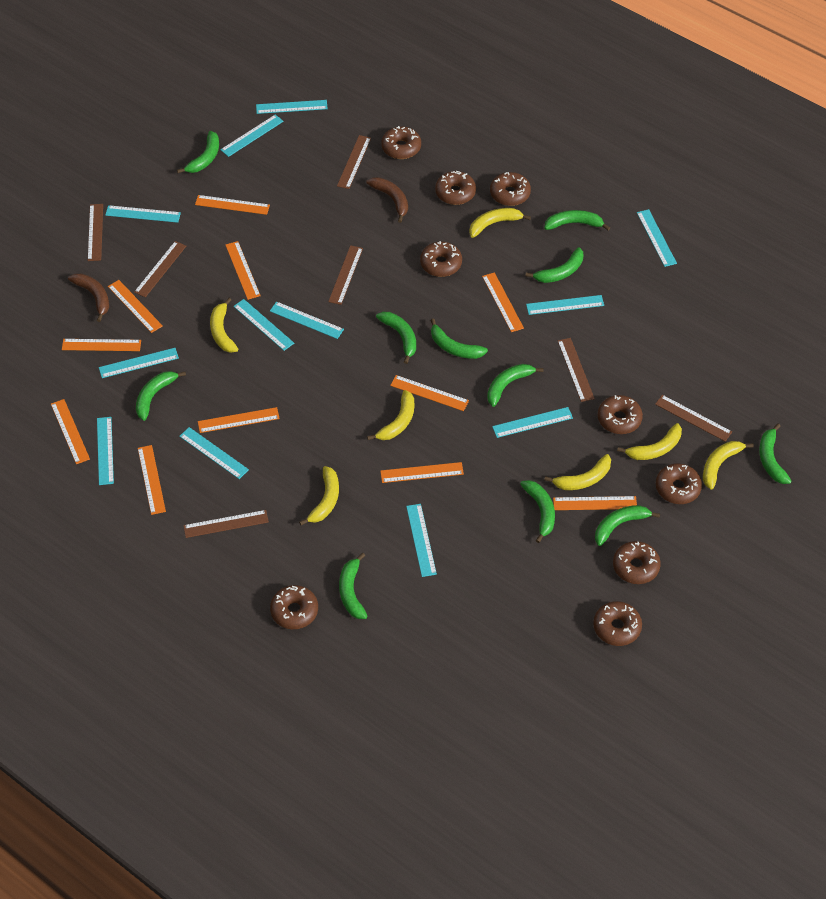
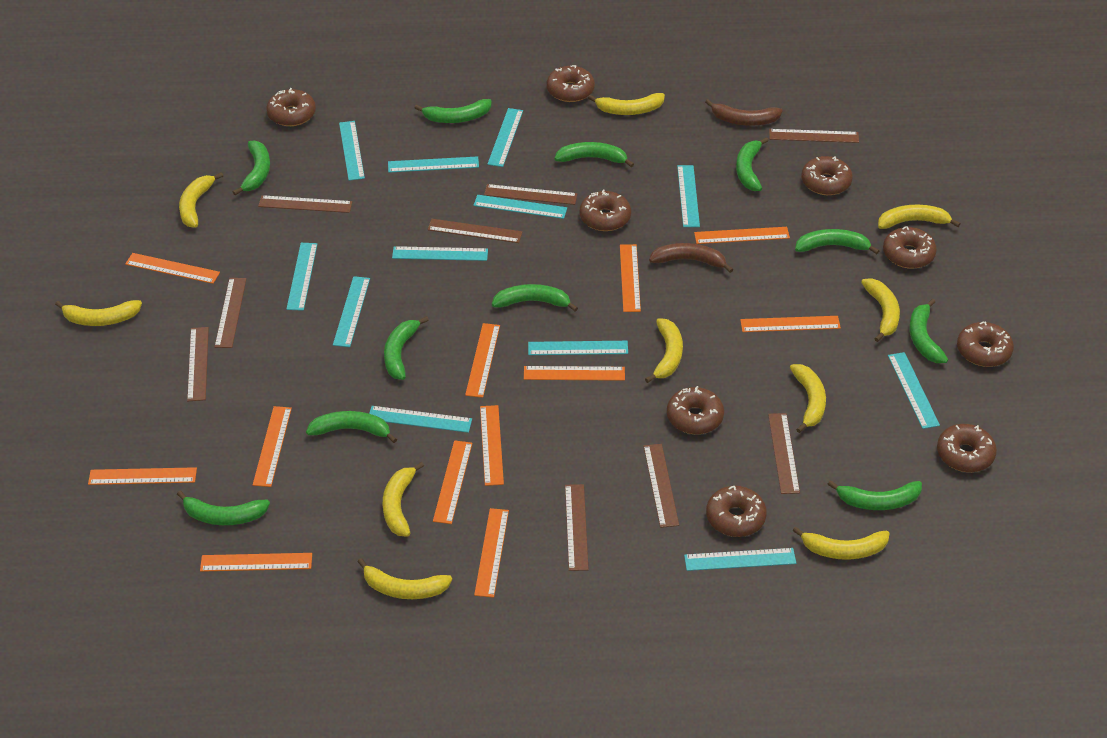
brown ruler: [88,204,103,261] [134,241,186,297] [183,510,269,538] [328,245,363,305] [337,135,371,189] [558,338,595,402] [655,395,732,442] = 7 -> [187,327,209,401] [215,278,247,348] [258,195,352,213] [427,219,522,243] [484,184,577,205] [565,484,589,571] [643,444,679,528] [768,413,800,494] [769,129,859,143] = 9
orange ruler: [51,399,90,464] [62,339,141,351] [108,280,163,333] [138,445,166,515] [195,195,270,215] [198,407,280,433] [225,241,261,300] [380,462,464,483] [390,375,469,411] [482,272,524,332] [553,496,637,510] = 11 -> [88,467,197,485] [125,253,220,284] [200,553,312,572] [253,406,292,487] [433,440,472,524] [465,323,500,398] [474,508,509,598] [480,405,504,486] [524,366,625,381] [620,244,641,312] [694,227,790,244] [740,316,841,332] = 12
yellow banana: [210,298,238,353] [299,466,339,525] [367,390,414,440] [469,208,531,238] [544,454,611,490] [617,423,682,460] [703,441,754,490] = 7 -> [55,300,142,326] [179,172,223,228] [357,558,452,599] [383,462,424,537] [588,93,665,115] [645,318,683,383] [790,364,826,433] [792,526,889,560] [861,278,900,342] [878,205,961,229] = 10

